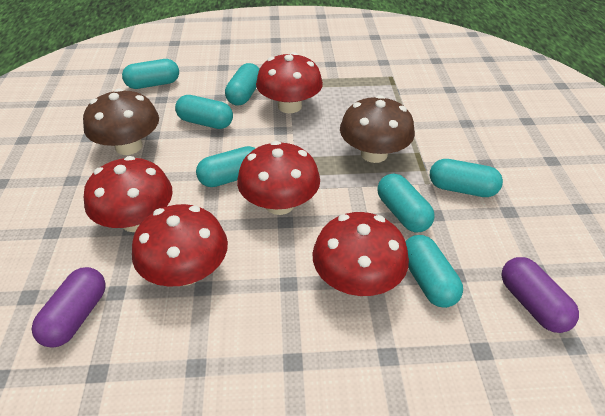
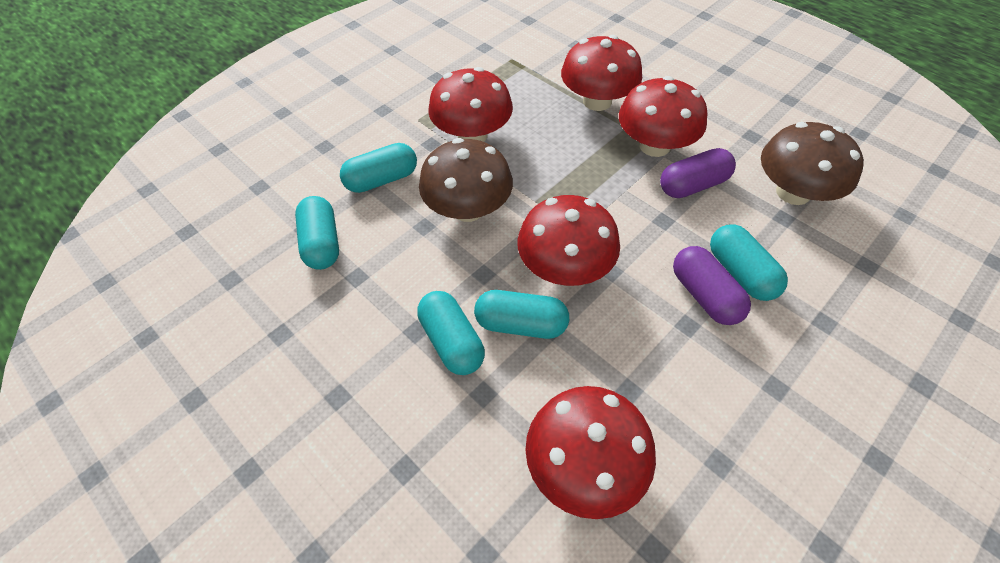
turquoise capsule: [122,59,179,89] [175,95,233,129] [196,146,256,187] [225,63,259,106] [377,174,435,232] [405,235,463,308] [430,159,503,197] = 7 -> [295,196,339,270] [340,143,417,193] [417,291,485,375] [474,290,569,339] [710,224,788,301] = 5

